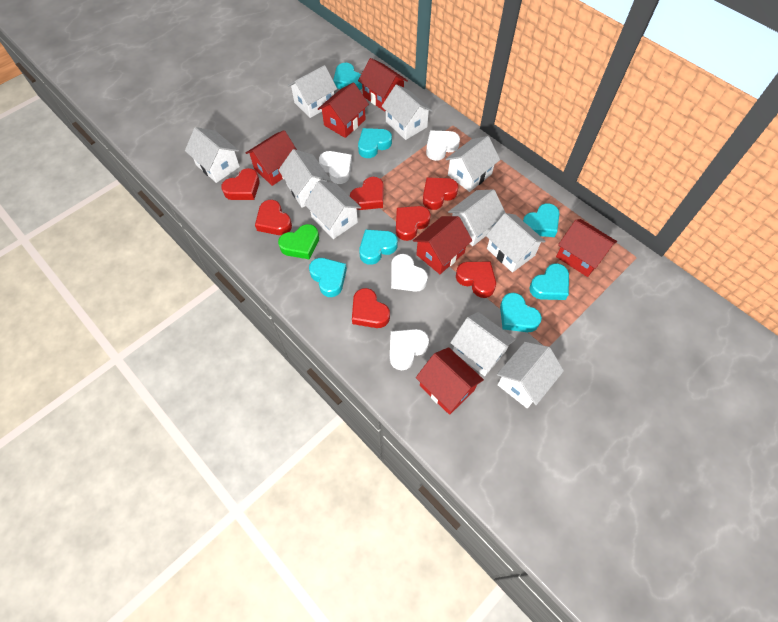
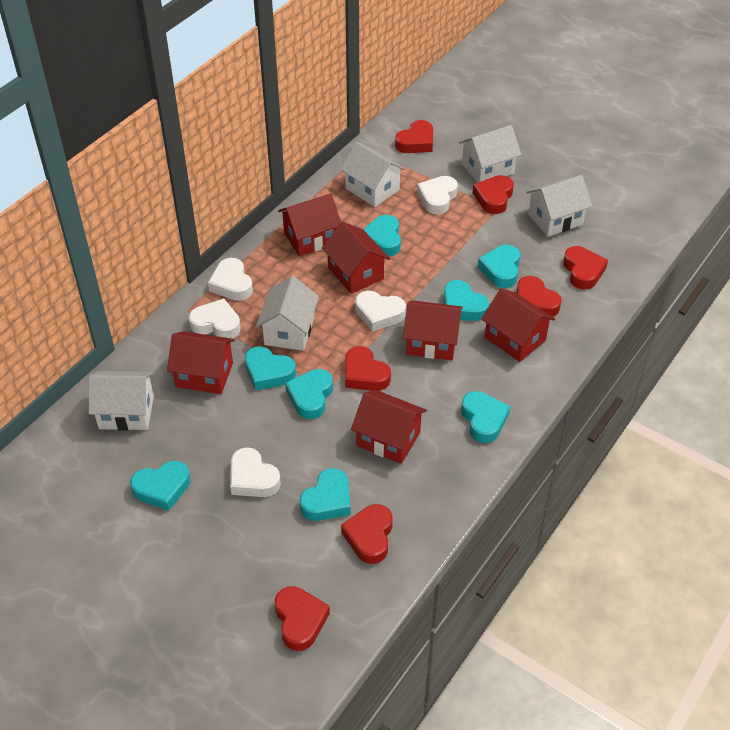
green heart: [278,224,319,260] = 1 -> none = 0
turquoise heart: [309,258,347,297] [333,63,362,90] [358,128,392,158] [359,229,398,265] [500,293,542,332] [523,203,560,237] [529,263,569,300] = 7 -> [130,461,190,511] [245,346,296,390] [285,369,333,419] [300,468,350,521] [363,215,401,257] [444,280,489,321] [461,391,510,443] [478,245,520,288] = 8
white heart: [319,151,352,184] [390,329,429,370] [391,254,428,292] [426,130,460,161] = 4 -> [189,298,241,339] [208,258,253,301] [230,447,281,497] [355,291,406,332] [417,176,458,215] = 5
white house: [185,127,240,183] [279,149,331,208] [288,65,337,118] [304,181,361,239] [382,84,433,140] [446,136,500,192] [448,189,505,246] [450,312,516,376] [486,213,546,273] [497,342,564,408] = 10 -> [89,371,154,431] [256,276,319,351] [340,142,405,207] [459,125,522,183] [526,175,592,237] = 5

